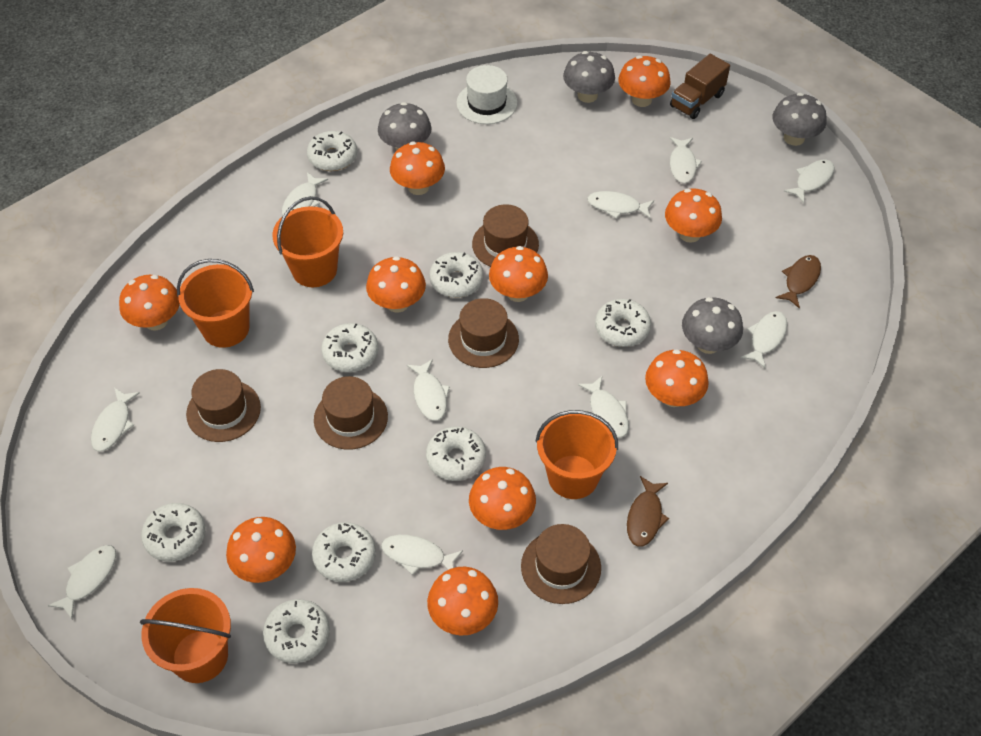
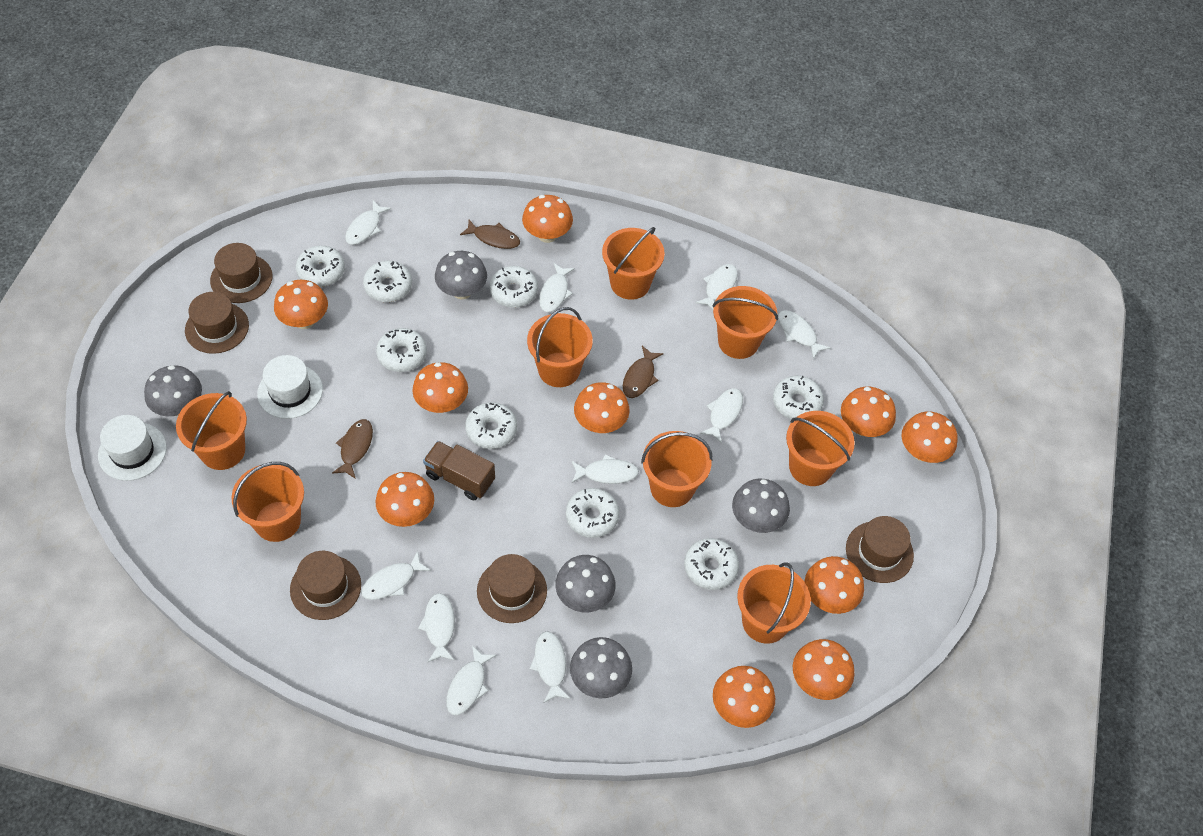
brown fish: [627,476,669,547] [776,255,821,308] = 2 -> [332,419,373,479] [460,220,520,249] [623,346,664,398] = 3
grey mushroom: [378,102,432,151] [563,51,615,103] [682,297,743,354] [773,93,826,146] = 4 -> [144,365,202,416] [435,251,487,299] [555,555,616,612] [570,637,632,698] [732,479,790,533] = 5
orange bucket: [140,588,231,683] [177,259,254,348] [272,196,343,287] [535,410,618,499] = 4 -> [176,391,247,470] [231,462,304,542] [527,307,593,387] [602,227,665,300] [641,431,713,507] [712,286,778,359] [737,562,811,644] [786,411,855,486] = 8
white hat: [456,65,517,124] = 1 -> [98,415,167,481] [257,355,323,419] = 2

